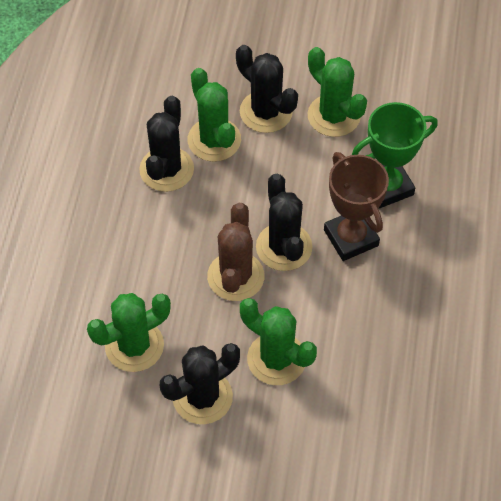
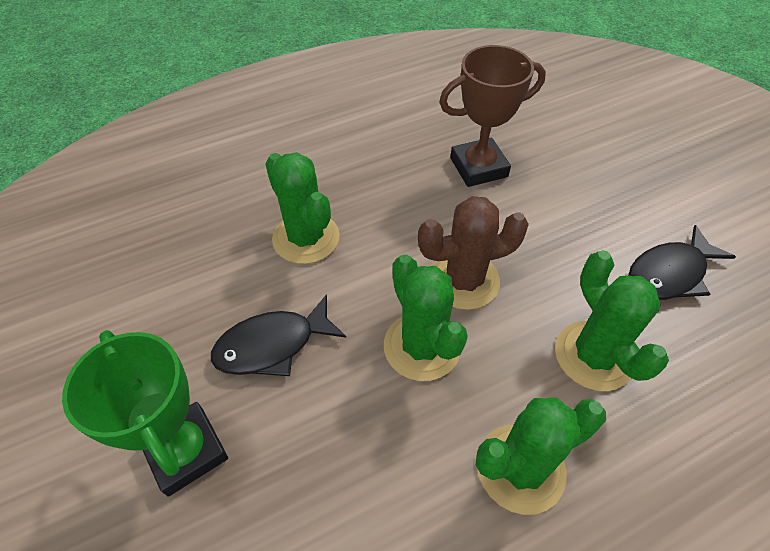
black cactus: [139,96,194,192] [160,343,240,424] [236,45,298,133] [256,174,313,271] = 4 -> none = 0
black fish: none = 0 -> [211,294,346,376] [628,225,736,300] = 2

